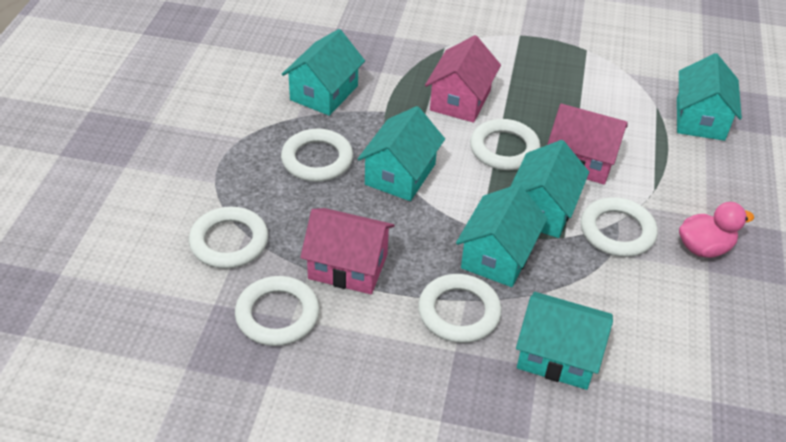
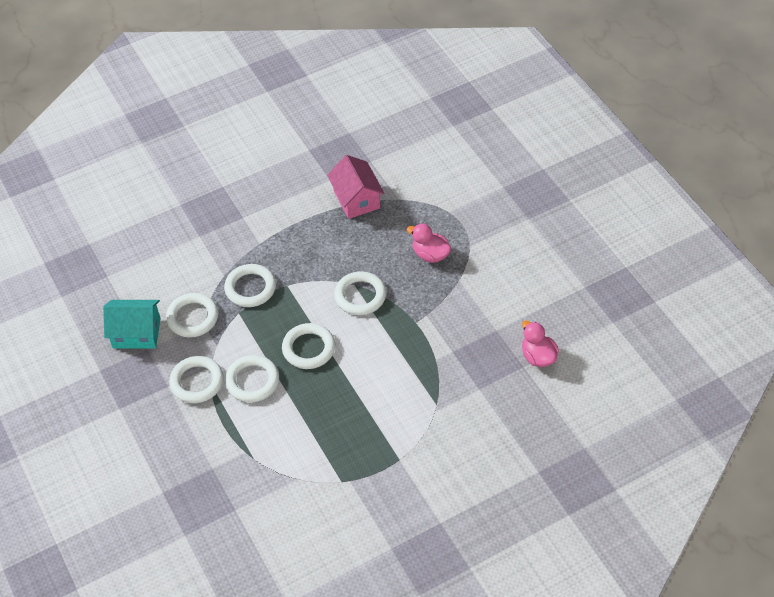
pink duck: [679,202,754,258] = 1 -> [407,223,451,263] [522,320,559,367] = 2
pink house: [300,208,395,294] [425,35,501,123] [547,104,628,185] = 3 -> [327,155,384,219] = 1
turquoise house: [282,29,365,116] [358,106,445,201] [456,184,548,287] [510,140,589,238] [516,292,613,390] [677,53,742,141] = 6 -> [103,300,160,348] = 1

